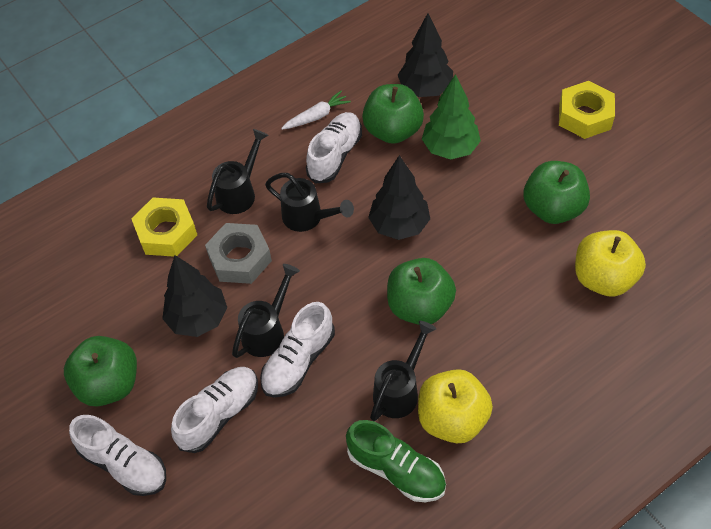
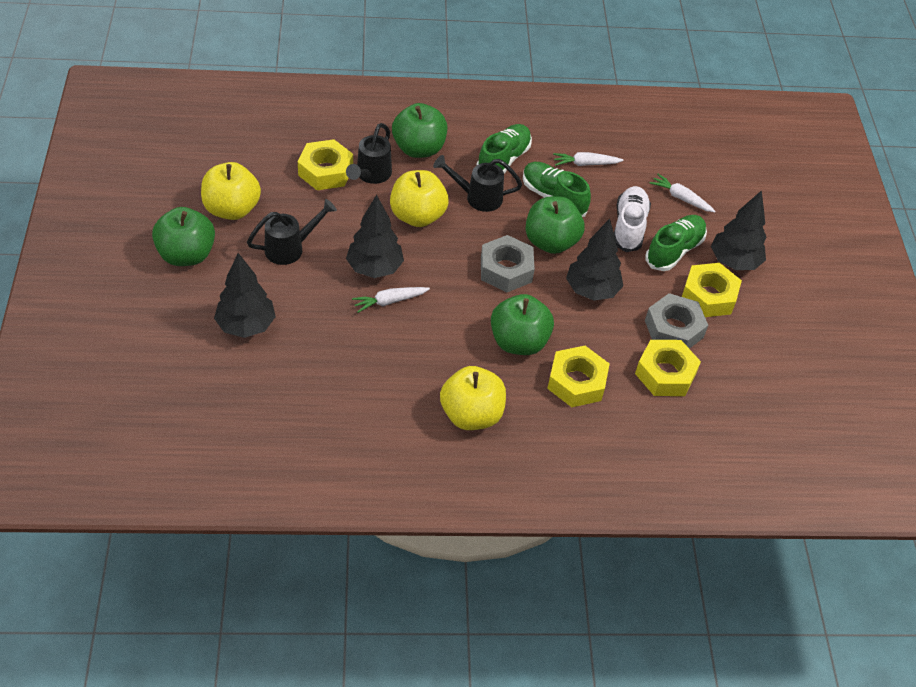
black tree: [162,255,227,337] [368,155,430,240] [398,13,453,97] = 3 -> [214,253,276,338] [346,195,404,278] [566,219,623,301] [711,190,766,270] = 4
black watering can: [207,129,269,214] [232,264,300,358] [265,173,354,232] [370,321,436,421] = 4 -> [247,199,337,265] [346,123,392,184] [433,155,522,212] = 3
green shoe: [346,420,446,502] = 1 -> [476,124,532,173] [523,162,591,217] [645,215,707,271] = 3
green tree: [422,74,481,160] = 1 -> none = 0
grey nut: [205,223,272,284] = 1 -> [481,235,535,292] [645,293,708,349] = 2
white carrot: [281,91,351,130] = 1 -> [352,287,430,313] [553,152,624,166] [650,174,715,212] = 3
white shoe: [69,415,166,496] [171,367,258,453] [260,302,335,398] [306,112,362,184] = 4 -> [614,186,651,252] = 1
yellow apple: [418,369,493,443] [575,230,646,297] = 2 -> [201,162,261,220] [390,170,449,227] [440,366,506,430] = 3
yellow nut: [131,198,197,257] [559,81,615,139] = 2 -> [298,139,353,190] [547,346,610,407] [635,340,701,396] [682,263,742,317] = 4

